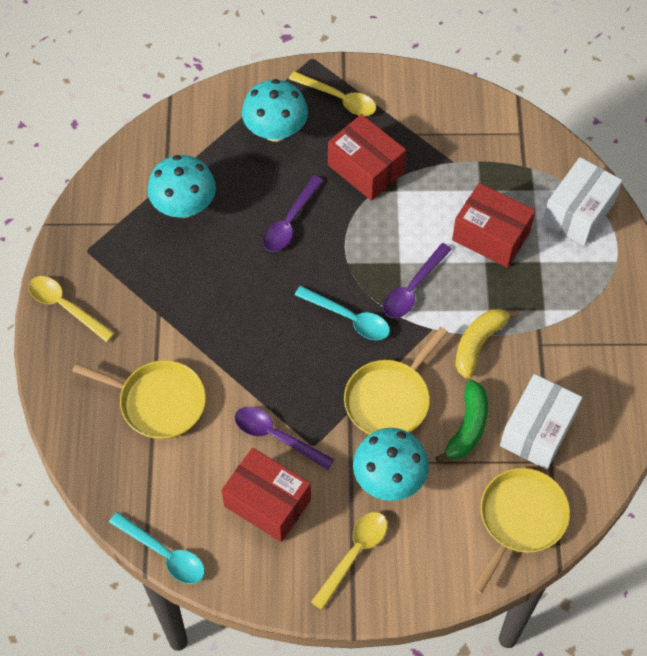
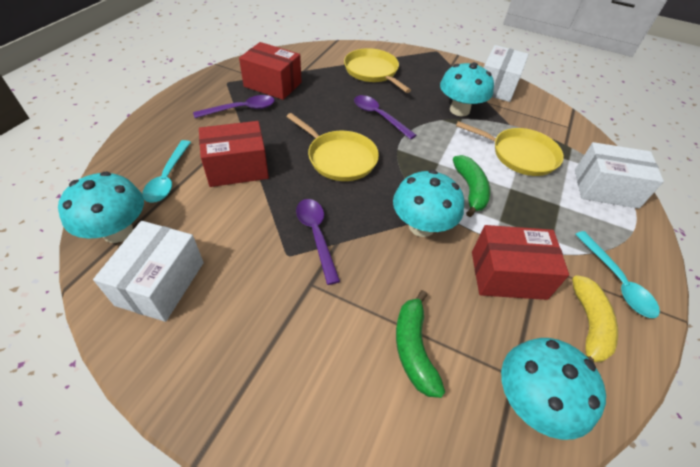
green banana: [435,380,488,463] = 1 -> [396,290,445,398] [453,155,490,217] = 2
turquoise mushroom: [148,155,216,218] [242,79,308,142] [353,428,429,501] = 3 -> [58,172,144,243] [393,170,464,237] [440,62,494,117] [501,338,606,440] = 4
white box: [500,374,582,470] [543,157,623,246] = 2 -> [93,221,204,322] [484,45,529,102] [575,142,664,209] = 3
yellow spoon: [28,276,115,342] [289,71,376,116] [311,512,387,610] = 3 -> none = 0

